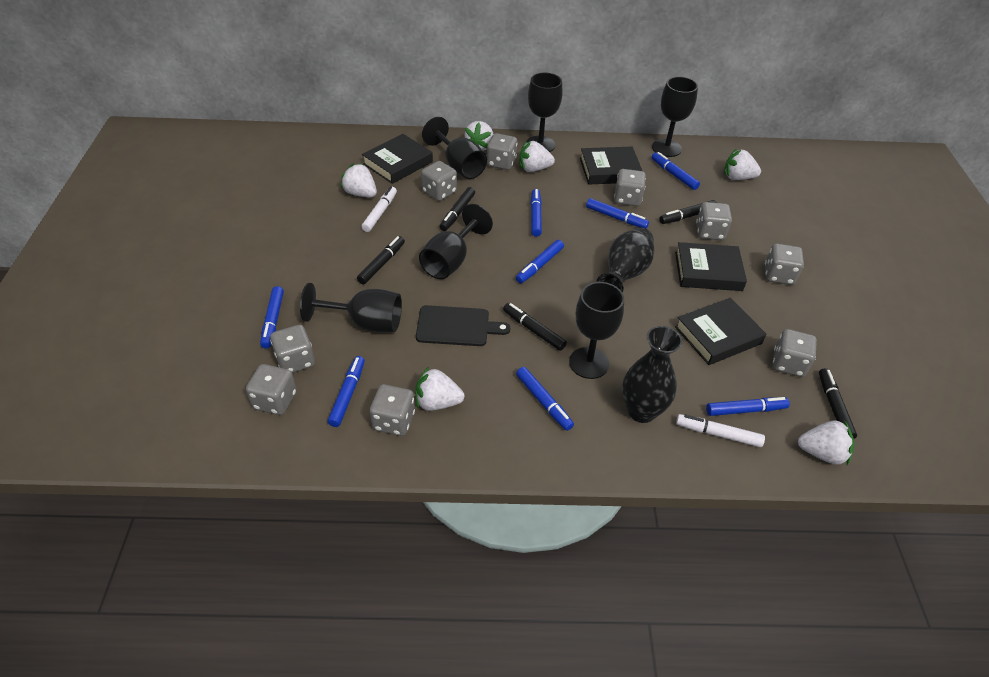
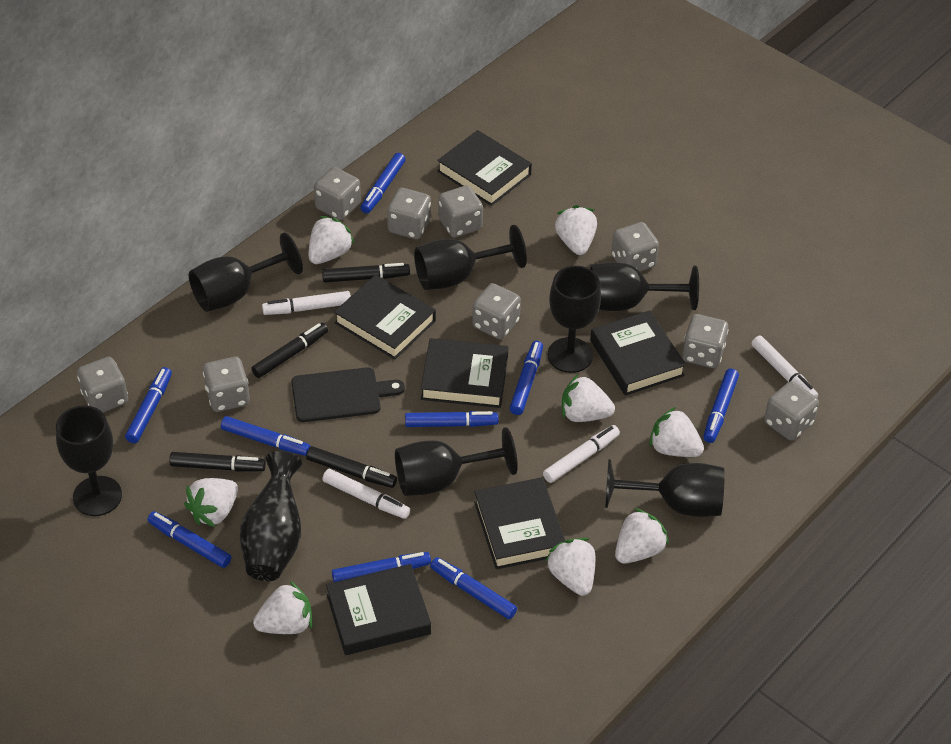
black book: [362,134,433,184] [580,147,642,184] [675,242,747,291] [675,298,766,365] = 4 -> [326,564,431,655] [334,275,436,359] [421,338,508,408] [437,130,532,206] [474,477,565,569] [590,310,686,396] = 6
black goblet: [300,283,402,332] [419,204,493,279] [422,117,487,179] [527,73,563,152] [569,282,624,379] [652,76,698,157] = 6 -> [56,405,122,516] [189,233,303,312] [395,427,518,496] [414,225,527,290] [548,266,601,373] [590,262,699,311] [605,459,725,517] = 7
black marker: [357,236,405,285] [440,187,475,231] [503,303,567,351] [659,200,717,224] [819,368,857,439] = 5 -> [169,452,266,472] [251,323,328,378] [306,446,397,488] [322,263,410,283] = 4
black vase: [596,227,654,293] [622,326,682,423] = 2 -> [240,451,302,581] = 1
blue marker: [260,286,284,349] [328,356,365,427] [516,240,564,283] [516,367,574,431] [530,189,542,237] [586,198,649,228] [652,152,700,190] [706,397,790,416] = 8 -> [125,367,172,443] [147,511,231,568] [221,416,310,456] [332,552,431,582] [361,153,406,213] [405,411,498,427] [430,557,517,619] [510,341,543,415] [703,369,739,443] = 9
white marker: [361,186,397,232] [676,414,765,447] = 2 -> [262,291,351,315] [322,469,410,519] [543,425,620,483] [751,336,818,397] = 4
white strawberry: [340,163,377,197] [415,367,465,411] [464,121,493,151] [519,141,555,172] [724,149,761,180] [798,420,855,465] = 6 -> [184,478,238,527] [253,581,312,634] [309,216,355,264] [545,538,595,596] [555,205,597,255] [562,374,615,422] [615,508,669,564] [649,407,704,457] = 8

